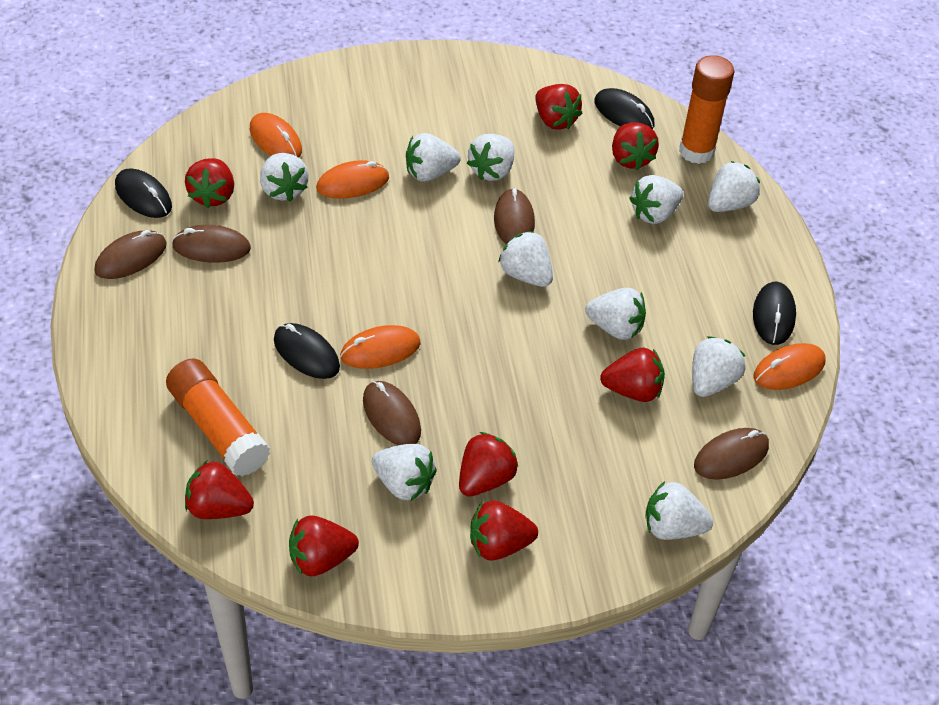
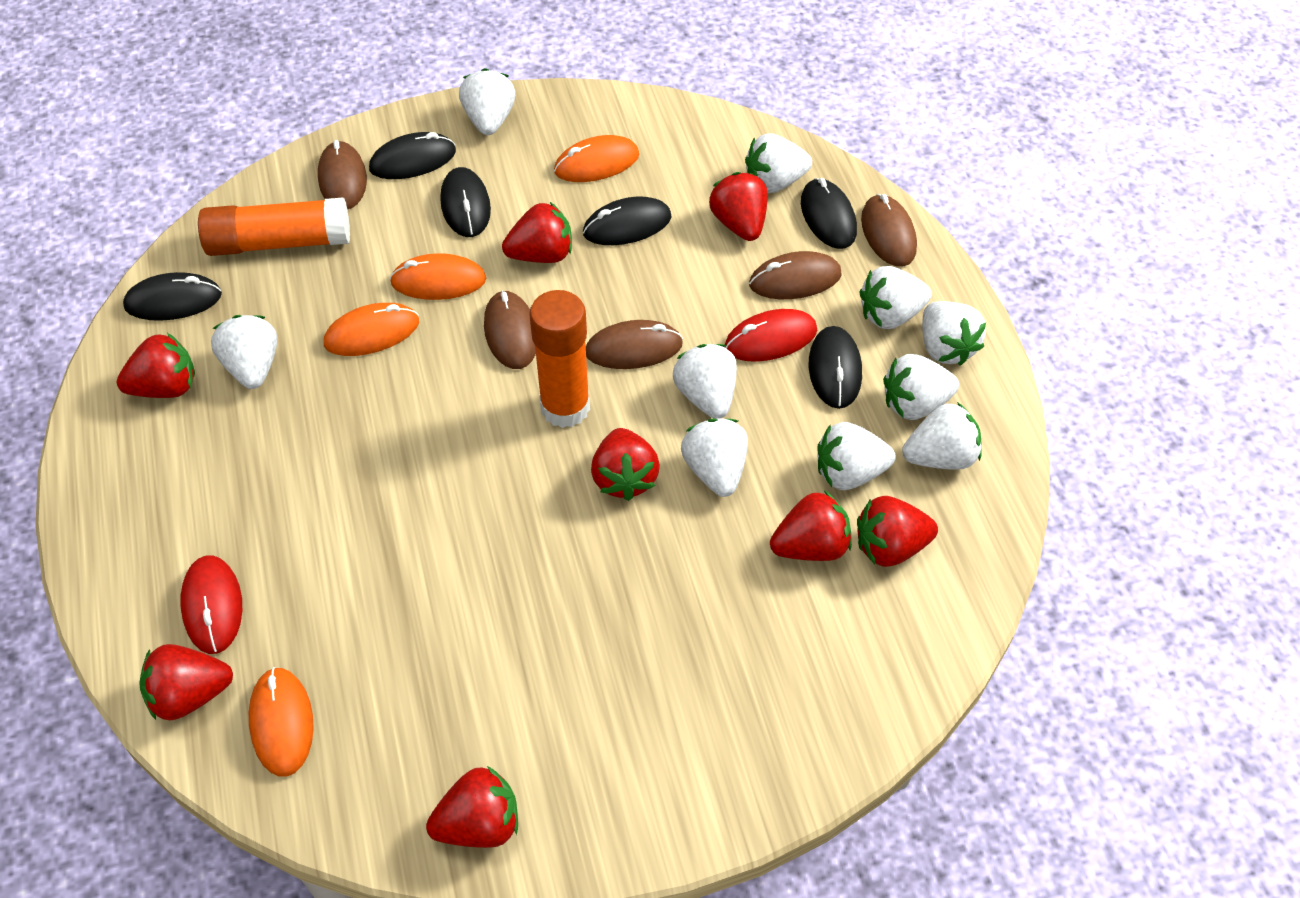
black mouse: [115,168,172,218] [274,323,340,379] [594,88,654,129] [753,282,796,345] = 4 -> [123,272,222,321] [369,132,456,179] [440,167,491,237] [583,196,671,245] [801,178,857,249] [809,326,862,409] = 6
red mouse: none = 0 -> [181,555,242,654] [725,309,817,362] = 2

